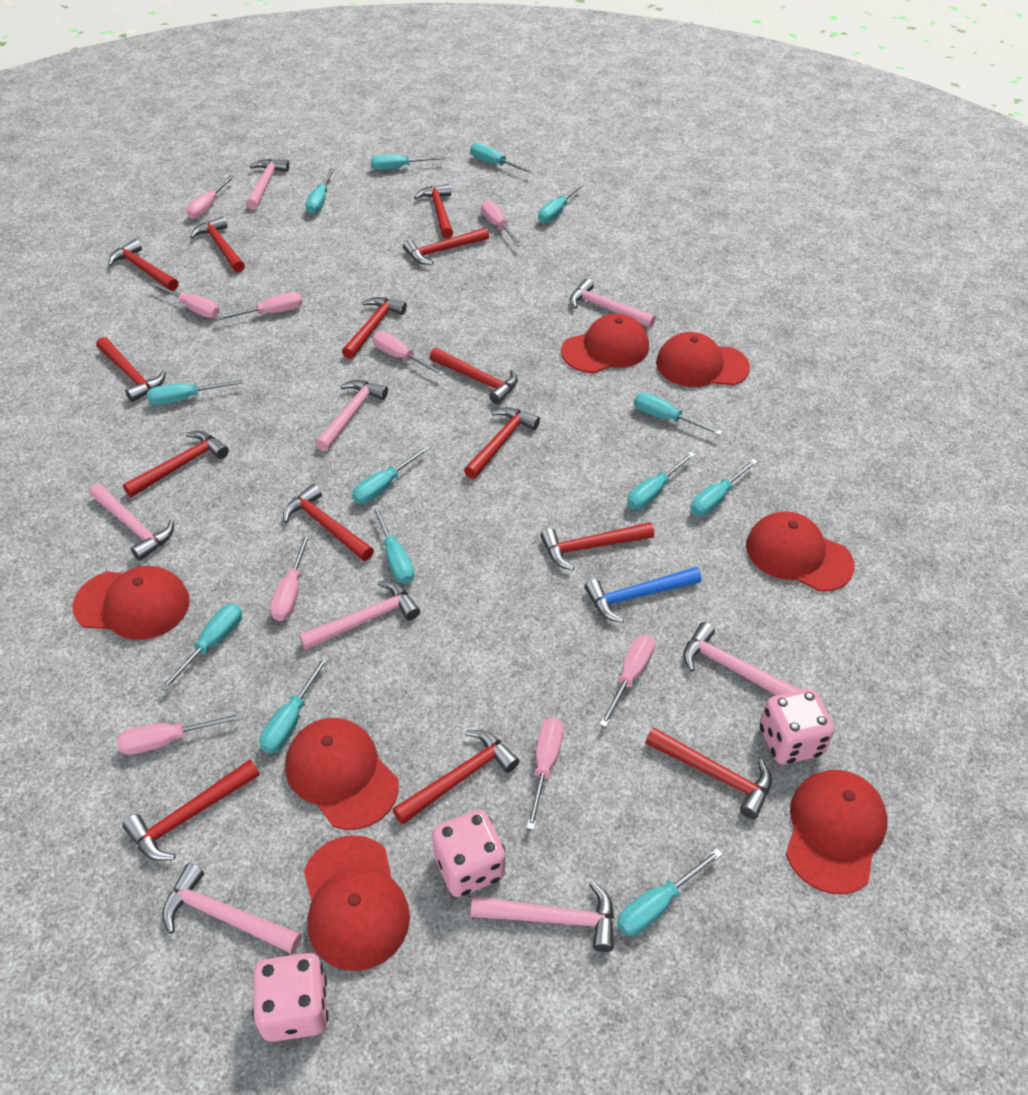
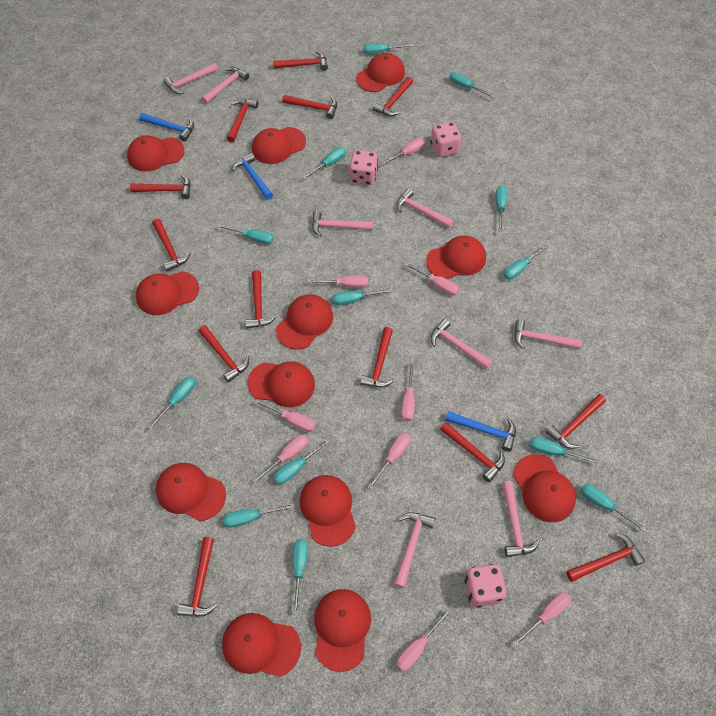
blue hammer: [584,567,702,623] = 1 -> [139,113,194,142] [232,153,273,200] [445,411,516,452] = 3
red cap: [73,566,190,640] [285,718,399,830] [304,835,410,971] [561,314,649,374] [656,332,750,387] [746,511,855,592] [786,770,888,894] = 7 -> [127,135,184,172] [136,271,199,315] [156,463,226,521] [222,613,301,677] [247,361,315,407] [252,127,306,164] [276,294,333,349] [299,475,356,547] [314,589,371,672] [356,53,405,92] [426,236,486,279] [513,454,576,522] = 12
red hammer: [96,337,166,402] [108,239,179,291] [122,759,260,861] [123,431,229,497] [190,216,245,273] [283,484,374,561] [342,297,407,359] [392,730,519,825] [403,227,489,265] [414,184,453,239] [429,348,518,404] [464,407,540,479] [540,522,654,571] [645,727,772,819] = 14 -> [130,175,191,199] [152,219,191,271] [177,537,217,617] [198,325,249,383] [227,99,258,143] [245,270,277,329] [273,51,328,71] [282,95,337,119] [360,327,394,387] [373,77,413,116] [440,422,505,482] [546,394,606,449] [566,533,645,582] = 13

